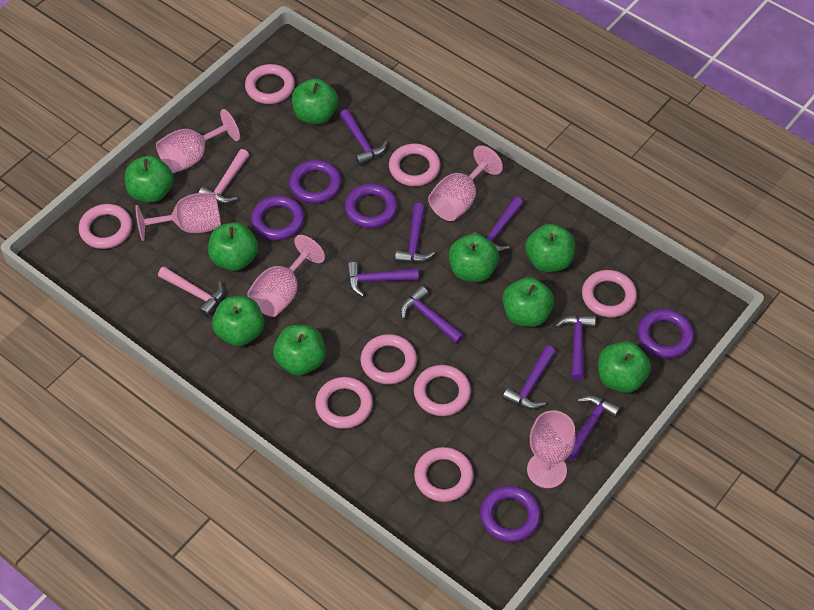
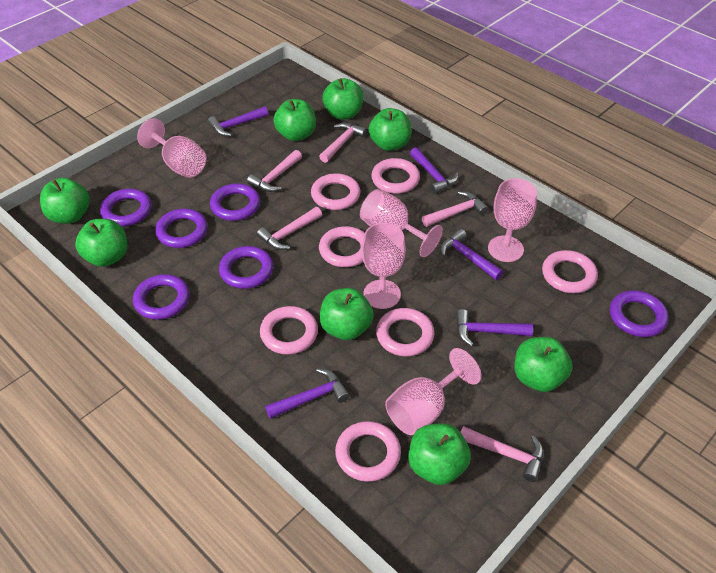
green apple: [125,156,173,202] [208,222,258,271] [212,296,264,346] [273,325,326,376] [292,78,338,124] [449,234,499,282] [503,277,554,327] [525,224,575,272] [598,341,651,393] = 9 -> [40,178,90,224] [75,219,127,267] [273,99,316,141] [320,288,373,340] [322,78,364,120] [368,108,411,151] [408,423,471,485] [514,337,573,392] = 8
pink hammer: [158,267,224,317] [199,149,249,204] = 2 -> [247,150,302,192] [257,207,322,250] [319,122,367,163] [422,191,488,227] [461,426,544,482] = 5
pink ring: [79,204,132,249] [245,64,295,104] [315,377,373,429] [360,334,417,384] [389,144,441,186] [414,365,471,416] [414,447,474,502] [582,270,637,318] = 8 -> [260,306,318,354] [311,173,360,210] [319,226,365,267] [335,421,401,482] [371,158,420,194] [376,308,435,356] [542,250,598,293] = 7
purple hammer: [340,109,387,165] [347,262,419,297] [395,203,435,263] [400,286,464,344] [473,197,524,252] [503,346,556,409] [555,315,596,381] [568,395,621,460] = 8 -> [208,106,269,136] [265,368,350,419] [410,147,458,194] [440,229,503,280] [456,309,533,346] = 5
purple ring: [251,196,304,240] [289,160,341,204] [345,184,397,228] [480,486,541,542] [638,309,694,358] = 5 -> [100,189,152,226] [133,274,190,320] [155,209,208,248] [210,183,260,221] [219,246,273,289] [610,290,669,337] = 6

